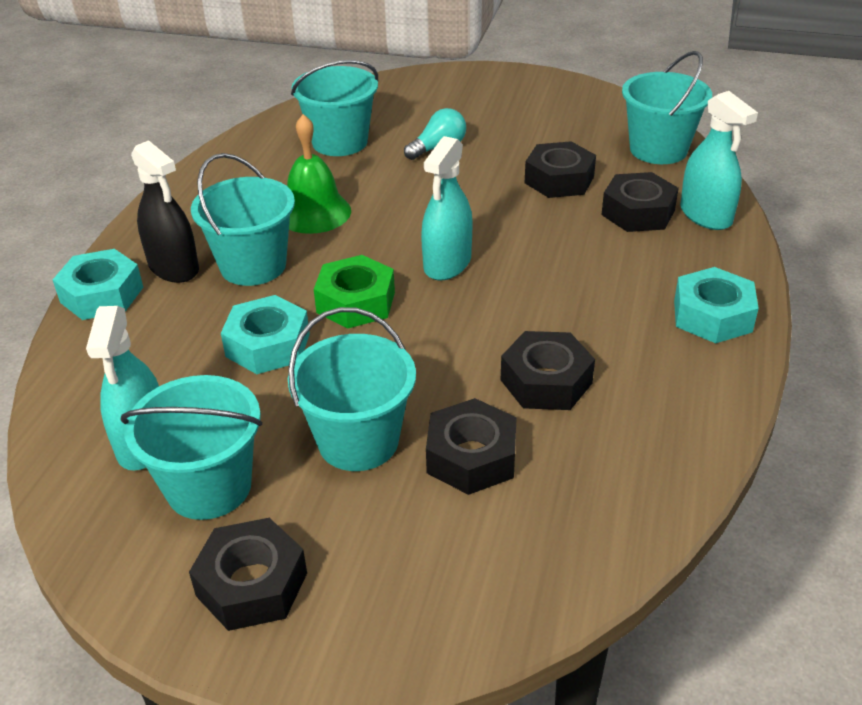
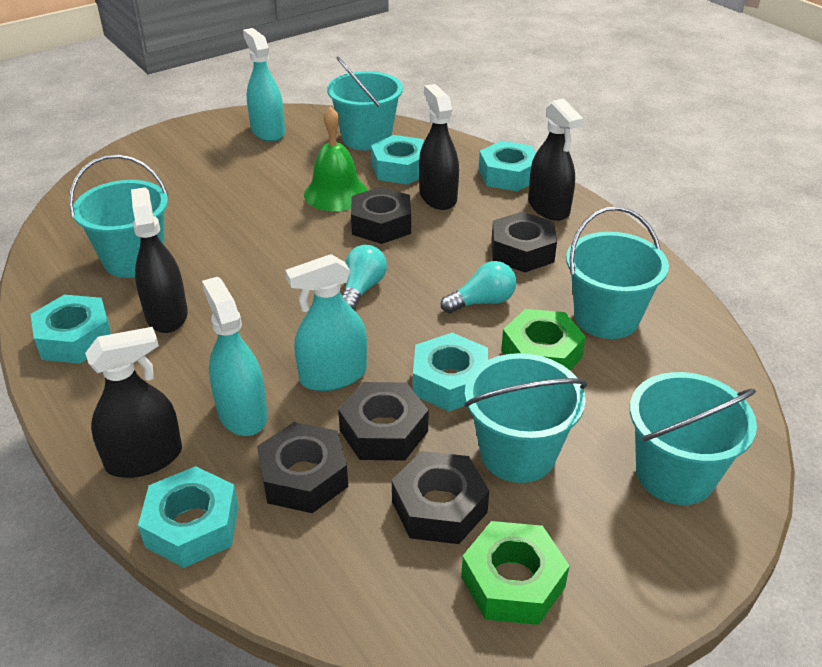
black spray bottle: [131,140,199,283] = 1 -> [85,327,182,478] [131,187,188,333] [419,84,459,210] [528,98,583,221] = 4
green nut: [314,255,395,328] = 1 -> [461,521,570,625] [501,309,586,370] = 2
turquoise light bulb: [404,108,466,160] = 1 -> [342,245,387,310] [441,261,516,313] = 2
turquoise nut: [53,249,143,320] [221,295,310,374] [674,267,759,343] = 3 -> [31,294,111,364] [138,466,239,568] [371,135,424,184] [413,333,488,412] [479,141,536,191] = 5

